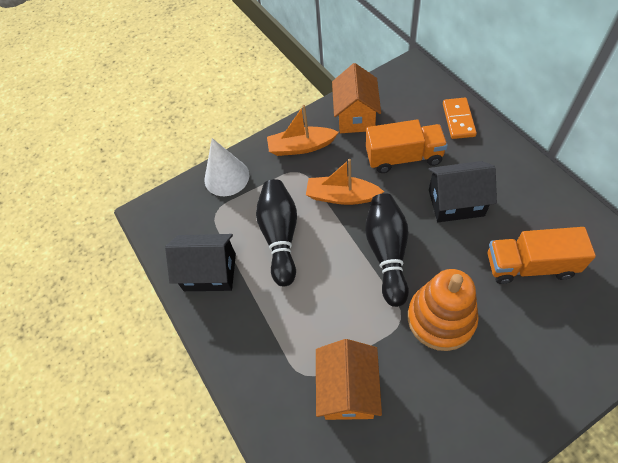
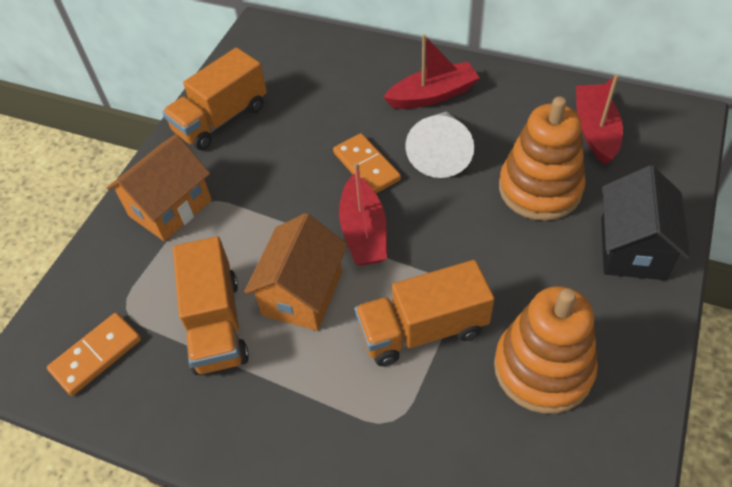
black bowling pin: [256,179,297,286] [365,193,409,307] = 2 -> none = 0
black house: [165,234,236,291] [428,161,497,222] = 2 -> [601,165,690,280] = 1
orange boat: [267,105,339,156] [306,159,384,205] = 2 -> none = 0
orange domino: [443,98,477,139] = 1 -> [47,313,141,396] [333,133,401,193] = 2
orange stacking toy: [408,269,479,351] = 1 -> [494,286,598,414] [499,97,586,221] = 2
orange truck: [366,119,448,173] [488,227,596,284] = 2 -> [162,47,267,150] [173,236,249,375] [355,260,494,366] = 3
red boat: none = 0 -> [339,162,387,266] [383,34,480,109] [576,74,623,165] = 3

